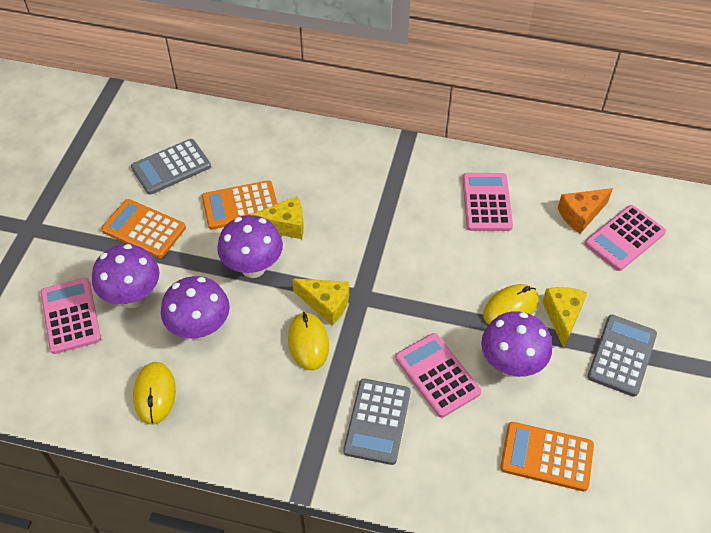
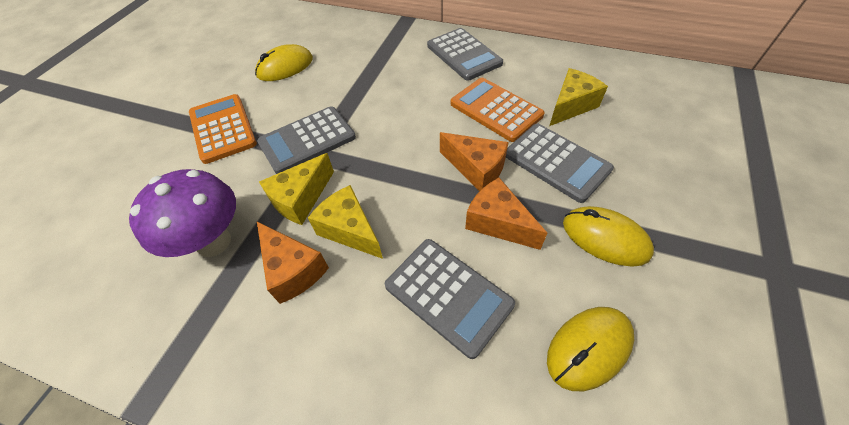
grey calculator: [131,139,211,195] [343,379,411,465] [587,315,657,397] = 3 -> [257,106,356,174] [385,239,515,359] [427,28,503,81] [506,124,614,203] = 4
orange calculator: [101,199,186,258] [202,180,278,230] [500,422,594,491] = 3 -> [189,94,257,164] [451,78,545,142] = 2
orange cheese: [558,188,613,234] = 1 -> [257,222,329,304] [440,132,509,191] [465,178,547,250] = 3
pink calculator: [40,278,101,354] [395,333,481,418] [462,173,513,231] [585,205,666,271] = 4 -> none = 0
purple mushroom: [92,244,159,308] [161,276,230,341] [217,215,283,278] [481,311,552,377] = 4 -> [129,169,236,257] = 1

